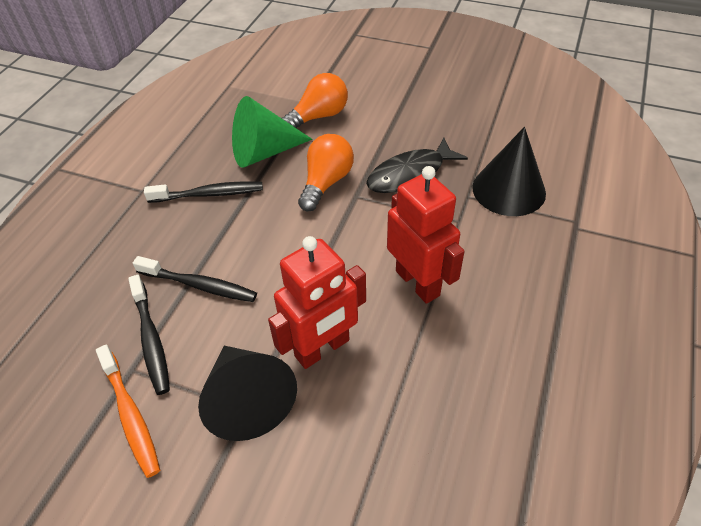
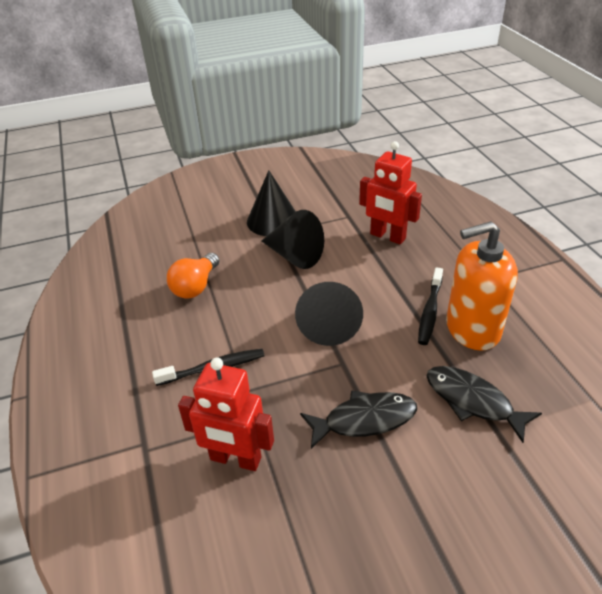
black cone: [198,346,297,441] [472,127,546,216] = 2 -> [247,170,296,236] [262,210,324,269] [295,282,363,346] = 3
black fish: [366,138,468,193] = 1 -> [300,390,417,449] [426,366,542,443] = 2
black toothbrush: [128,275,170,395] [133,256,257,302] [144,181,263,203] = 3 -> [152,348,265,386] [418,267,443,345] = 2
green cone: [232,96,312,168] = 1 -> none = 0
orange light bulb: [282,73,348,128] [298,134,354,211] = 2 -> [167,253,220,299] = 1
orange soap dispenser: none = 0 -> [446,221,518,351] = 1
orange toothbrush: [96,345,160,478] = 1 -> none = 0

